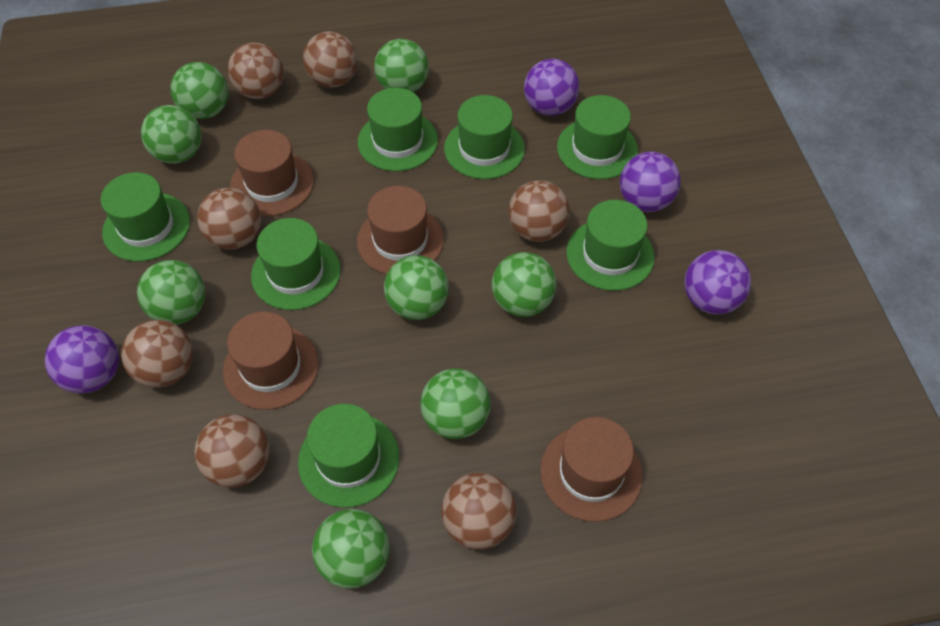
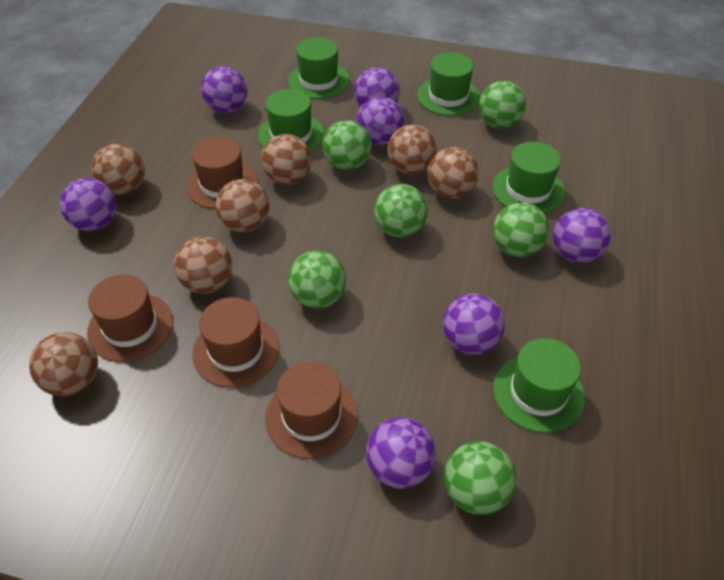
green ball: [137,260,205,325] [141,105,202,164] [170,62,228,119] [312,509,390,588] [374,39,429,92] [384,255,449,320] [420,369,491,439] [492,252,556,317] = 8 -> [288,250,346,308] [323,120,371,170] [374,184,428,238] [444,441,516,515] [479,81,526,128] [493,202,549,257] = 6
green hat: [101,172,190,262] [251,218,341,310] [298,404,399,508] [358,88,438,171] [444,95,525,179] [557,95,638,179] [566,200,655,291] = 7 -> [258,89,325,152] [288,37,350,99] [417,52,480,116] [492,142,565,214] [493,338,585,433] = 5
purple ball: [45,325,119,394] [524,59,580,116] [620,152,681,212] [684,250,751,315] = 4 -> [60,178,116,231] [201,66,247,113] [354,68,400,107] [357,97,404,145] [366,417,436,489] [443,294,505,355] [553,208,611,263] = 7

